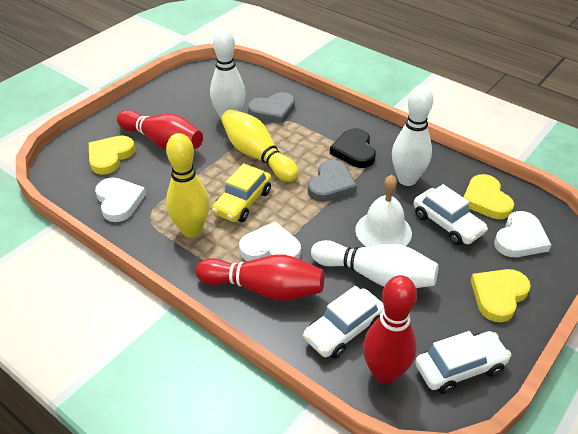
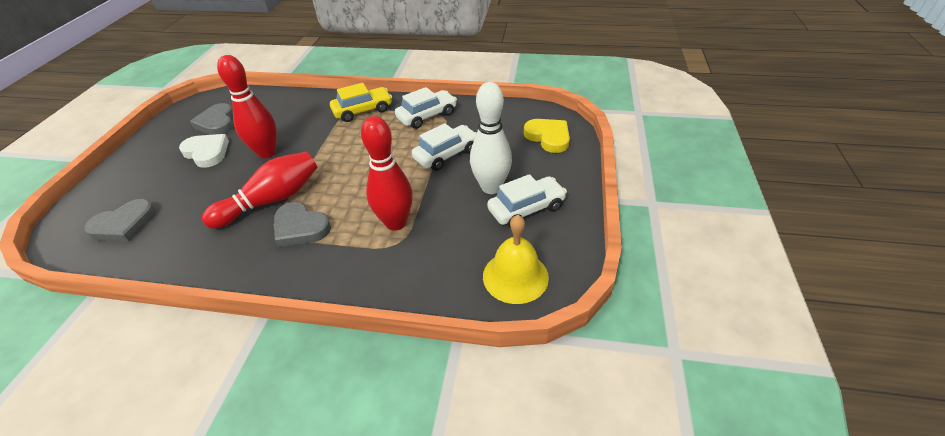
black heart: [330,128,376,168] = 1 -> none = 0
grey heart: [248,92,295,124] [308,160,357,202] = 2 -> [84,199,156,242] [190,103,234,135] [274,202,331,247] = 3
white bell: [355,175,412,247] = 1 -> none = 0
white bowling pin: [210,28,245,118] [311,240,439,288] [392,85,433,186] = 3 -> [470,82,512,194] = 1
white heart: [95,177,146,222] [239,221,301,261] [494,211,551,257] = 3 -> [179,134,229,168] = 1
yellow bell: none = 0 -> [483,215,549,304] = 1
yellow bowling pin: [166,133,210,238] [221,109,299,182] = 2 -> none = 0
yellow heart: [89,136,135,175] [463,174,514,219] [470,269,531,322] = 3 -> [524,119,570,153] = 1

